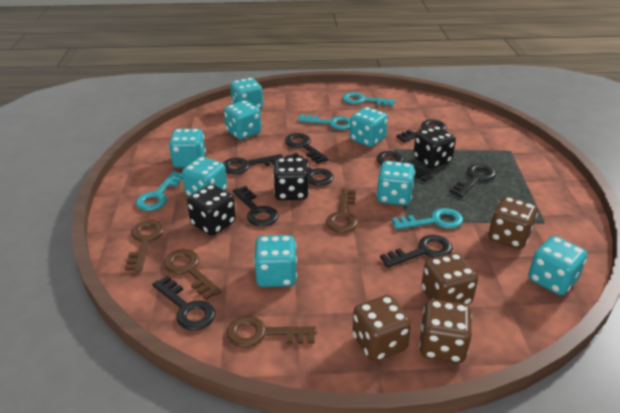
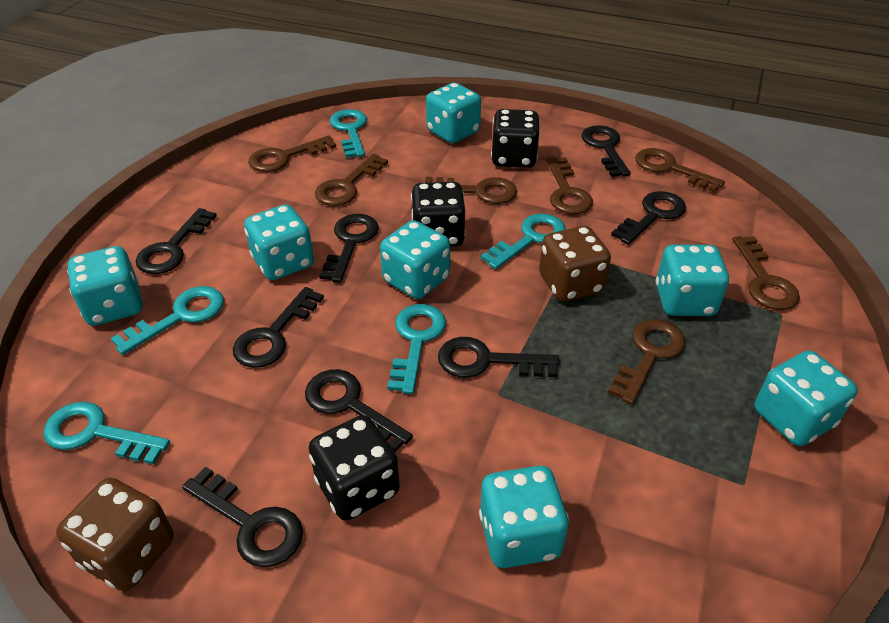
black key: [152,276,215,330] [223,154,283,174] [233,186,279,227] [285,133,329,164] [285,153,334,186] [377,151,434,181] [380,235,453,268] [396,120,447,142] [450,164,496,198] = 9 -> [136,208,217,274] [182,466,303,567] [233,287,324,368] [305,369,413,452] [319,214,379,283] [438,337,560,378] [582,126,631,177] [611,191,686,245] = 8
brown dice: [352,295,411,362] [419,299,472,363] [421,253,478,305] [488,197,538,249] = 4 -> [56,478,174,591] [539,226,611,302] = 2
brown key: [125,220,164,271] [164,249,222,300] [227,316,317,347] [326,189,358,233] = 4 -> [248,135,336,172] [315,154,388,206] [425,177,517,204] [547,157,593,214] [608,319,686,405] [635,148,725,193] [732,236,800,310] = 7
turquoise dice: [169,129,206,168] [182,157,227,197] [224,100,261,140] [230,78,263,110] [254,235,297,287] [350,107,388,147] [376,161,415,206] [528,236,587,295] = 8 -> [67,246,143,326] [244,205,314,280] [380,220,450,299] [426,83,481,143] [479,466,569,568] [656,245,729,316] [754,351,858,446] = 7
turquoise key: [136,171,183,211] [298,114,350,130] [342,92,395,107] [392,208,463,230] = 4 -> [43,402,170,465] [111,286,224,355] [330,109,367,158] [387,304,446,394] [481,214,566,269] = 5

